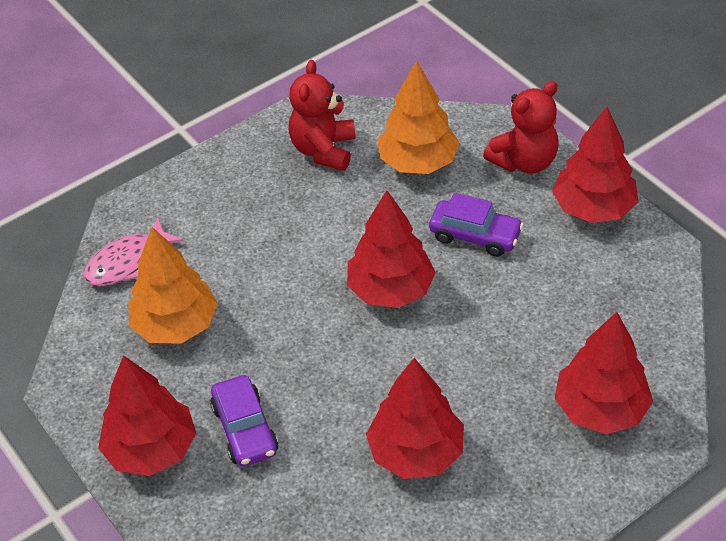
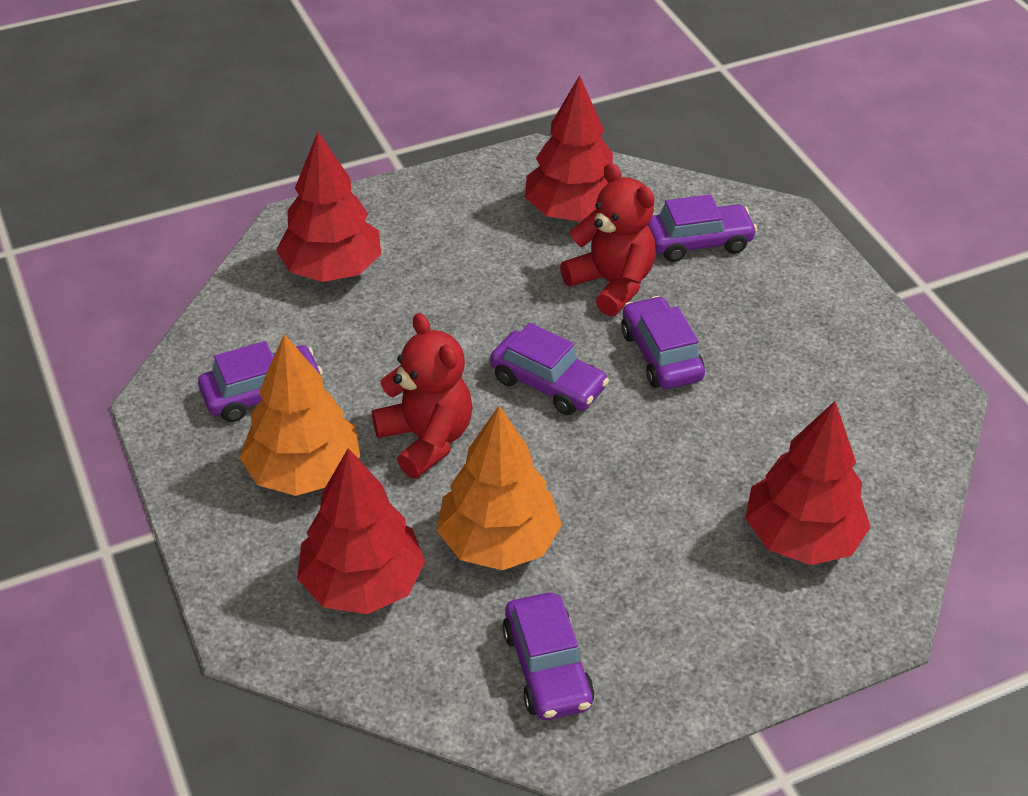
pink fish: [84,217,184,286] = 1 -> none = 0
purple car: [210,375,278,466] [429,193,524,257] = 2 -> [198,341,323,422] [490,323,609,415] [502,593,595,720] [621,296,705,389] [648,194,757,262] = 5
red tree: [98,355,196,476] [347,190,436,308] [366,358,464,479] [552,107,638,223] [555,312,653,434] = 5 -> [276,132,381,282] [297,448,426,614] [525,75,613,222] [745,401,871,565] = 4

